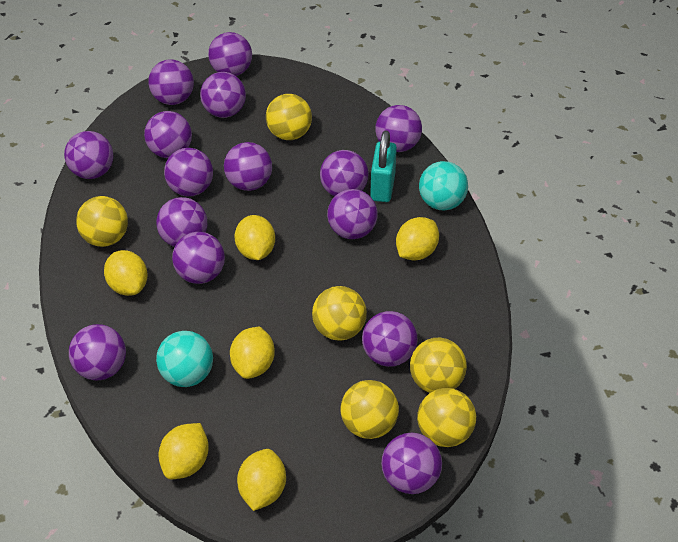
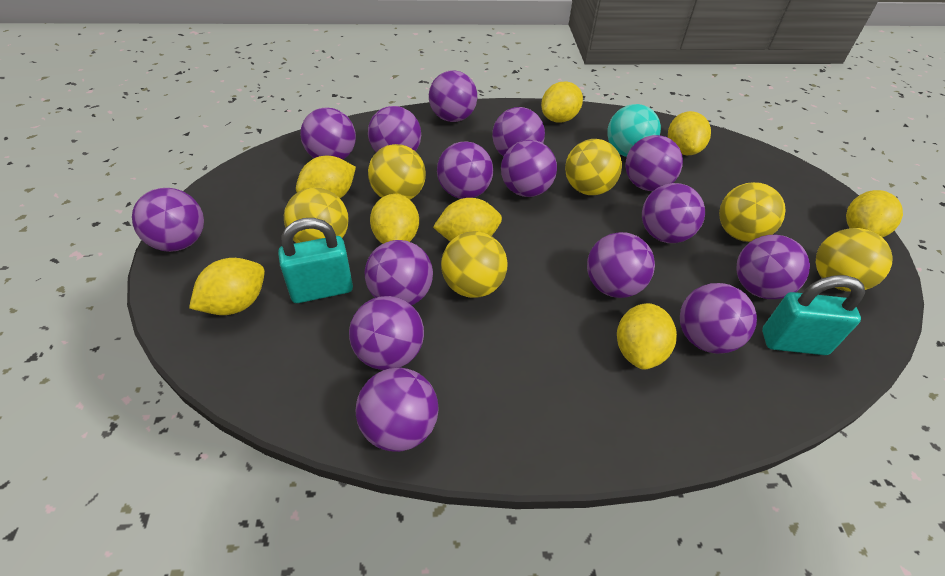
turquoise ball: [156,331,213,387] [419,161,468,210] = 2 -> [607,104,661,157] = 1
turquoise padlock: [370,131,397,202] = 1 -> [278,218,353,303] [762,275,865,355] = 2
yellow lemon: [104,250,148,296] [158,423,209,479] [230,326,275,379] [234,215,275,260] [237,449,286,511] [396,217,439,260] = 6 -> [189,258,265,315] [296,156,356,198] [370,194,419,244] [433,198,502,241] [541,82,583,122] [617,303,677,370] [668,111,711,155] [846,190,903,237] = 8

